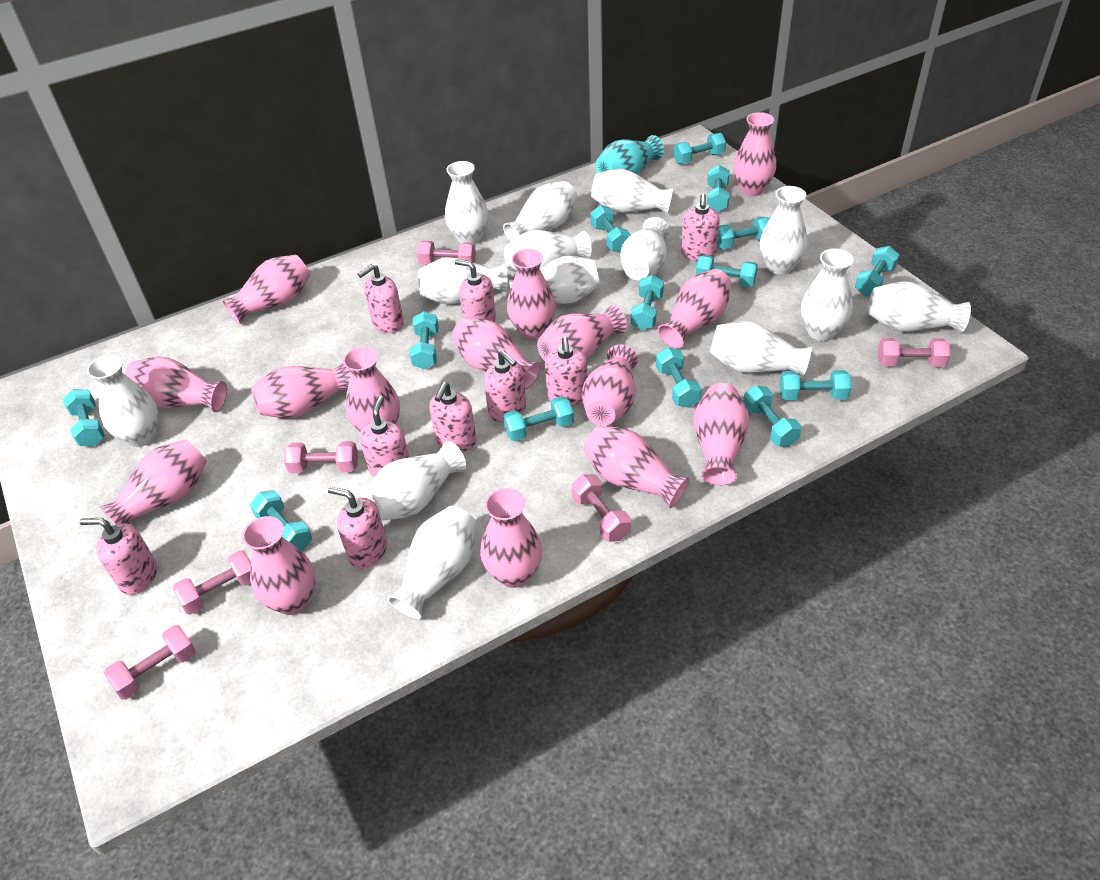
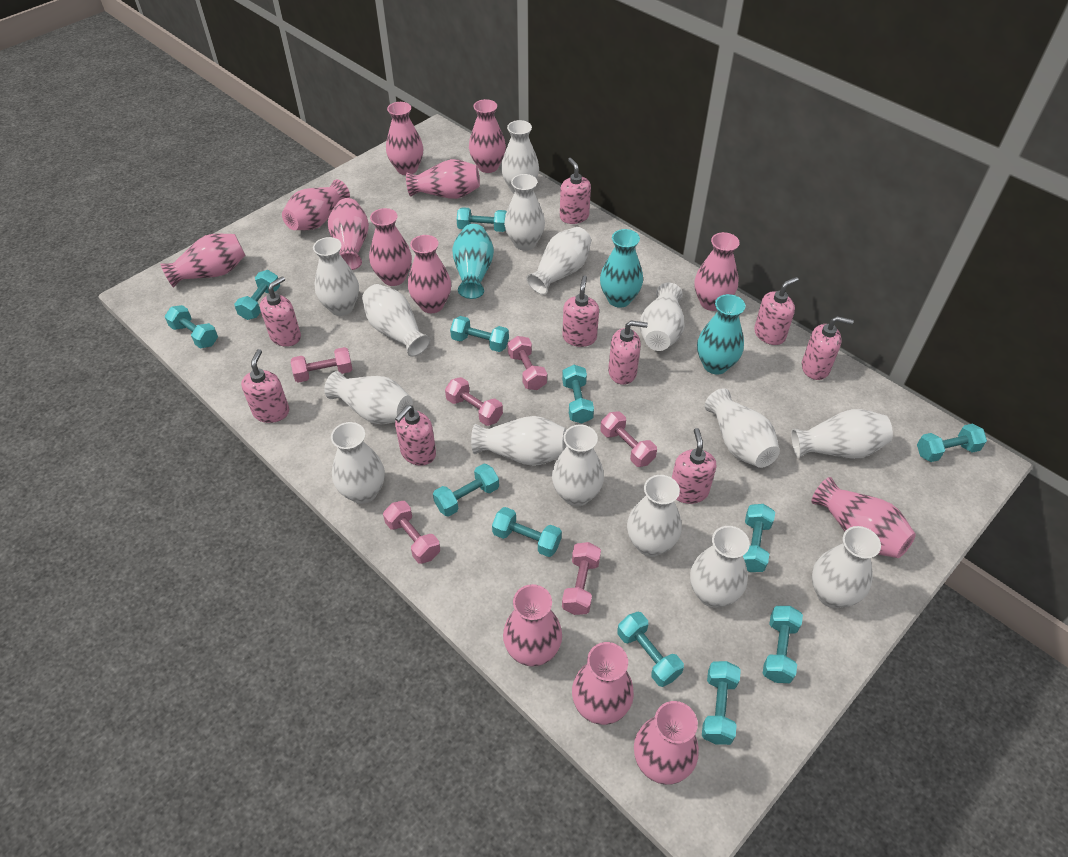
pink vase: [99,439,207,524] [124,357,227,412] [222,255,310,324] [242,516,316,615] [251,363,351,418] [343,347,400,432] [452,317,541,389] [480,488,542,588] [507,249,556,339] [537,305,627,361] [582,344,638,426] [583,426,689,508] [658,269,731,348] [693,383,749,486] [733,112,776,196] = 15 -> [161,233,245,288] [282,179,350,230] [328,198,369,270] [369,208,412,286] [386,102,423,175] [406,159,480,199] [408,235,451,313] [469,99,506,173] [503,584,562,667] [572,642,634,725] [634,701,699,785] [694,232,740,311] [812,477,916,558] = 13
turquoise dumbbell: [63,389,105,446] [250,490,312,551] [410,311,439,369] [503,396,574,441] [591,205,630,252] [631,275,664,330] [656,347,701,408] [673,133,726,164] [696,255,758,288] [707,165,729,212] [717,217,770,249] [743,385,801,447] [779,370,851,400] [855,246,899,296] = 14 -> [165,305,218,348] [234,270,280,320] [433,464,499,517] [450,316,509,352] [457,207,507,232] [492,507,562,557] [562,365,594,424] [617,612,684,687] [702,661,741,745] [743,504,775,572] [763,606,803,683] [917,424,987,462] = 12
turquoise vase: [595,135,664,175] = 1 -> [452,224,494,299] [600,229,643,308] [697,294,745,375] = 3
white vase: [87,355,158,447] [363,441,466,521] [387,506,476,619] [418,257,508,305] [445,161,489,244] [503,181,577,242] [504,230,591,272] [509,256,600,304] [591,169,674,214] [620,217,669,280] [710,321,812,378] [760,186,807,275] [801,248,854,341] [868,281,971,333] = 14 -> [313,237,359,316] [324,371,413,425] [331,422,385,504] [362,284,430,357] [471,416,567,466] [501,120,539,193] [504,174,545,251] [526,227,591,295] [552,424,604,507] [627,475,682,557] [640,283,684,351] [690,526,750,608] [705,388,780,468] [791,409,893,458] [812,526,881,608] = 15

